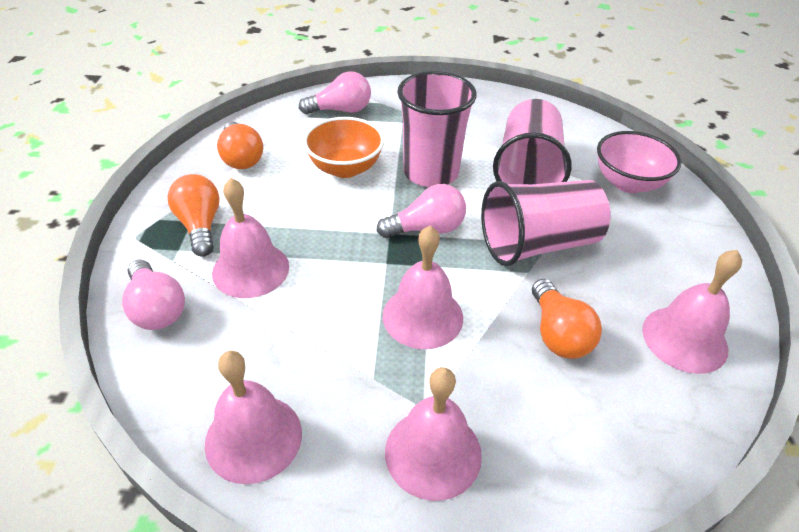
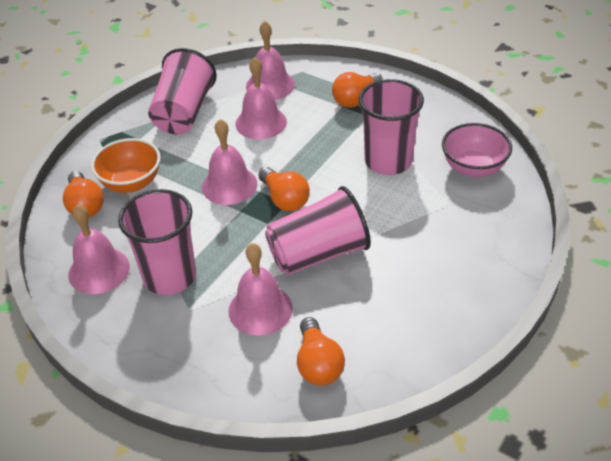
orange light bulb: [167,174,220,257] [217,121,263,169] [532,279,602,359] = 3 -> [63,171,104,218] [258,167,310,211] [297,317,345,386] [332,72,383,108] = 4
pink cup: [397,71,477,187] [481,180,611,266] [493,99,572,184] = 3 -> [118,189,196,295] [148,48,217,135] [265,186,371,275] [359,79,424,175] = 4
pink light bulb: [122,259,185,330] [299,71,371,114] [377,184,466,238] = 3 -> none = 0

